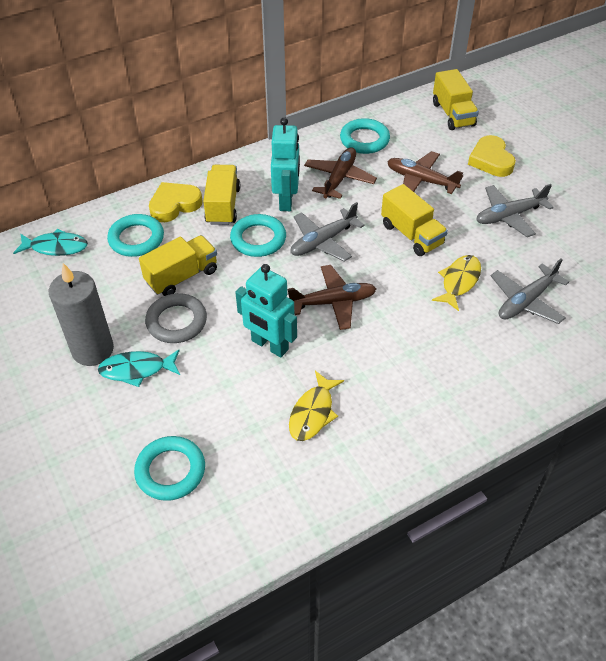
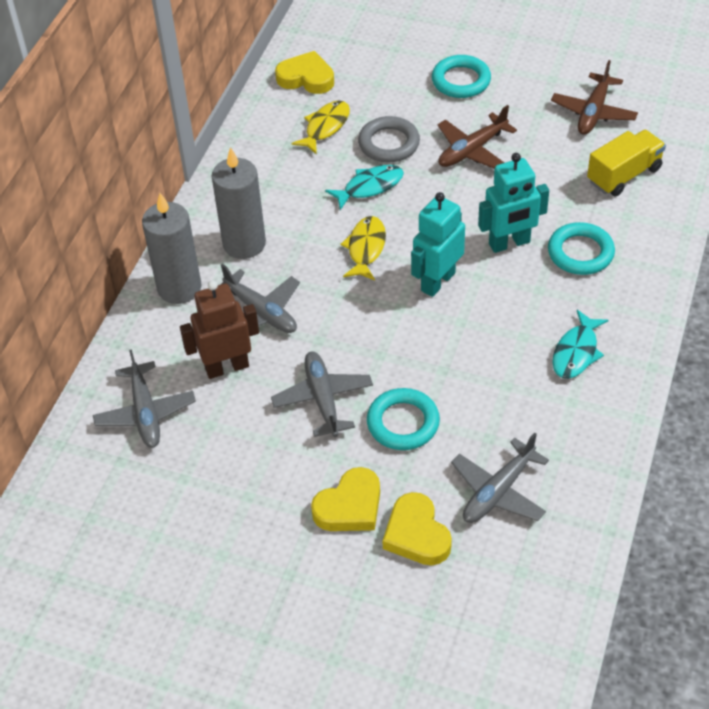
brown plane: [288,265,376,330] [304,147,377,199] [387,151,463,194] = 3 -> [438,105,517,169] [551,60,638,135] = 2
brown robot: none = 0 -> [180,280,259,379] = 1
grey candle: [49,263,114,366] = 1 -> [142,193,202,304] [211,147,266,259] = 2
grey plane: [290,202,364,262] [476,184,554,237] [491,258,569,324] = 3 -> [93,349,196,448] [220,264,300,333] [271,351,373,437] [451,432,549,523] = 4
turquoise ring: [107,214,164,257] [134,436,205,501] [230,214,286,257] [340,118,390,154] = 4 -> [367,388,440,450] [432,55,491,98] [548,222,615,275] = 3
yellow heart: [149,182,202,222] [468,135,516,177] = 2 -> [275,51,334,94] [311,467,380,531] [383,492,452,565] = 3
yellow truck: [139,235,217,296] [203,165,240,225] [381,184,448,256] [433,69,479,130] = 4 -> [587,130,666,196] = 1

